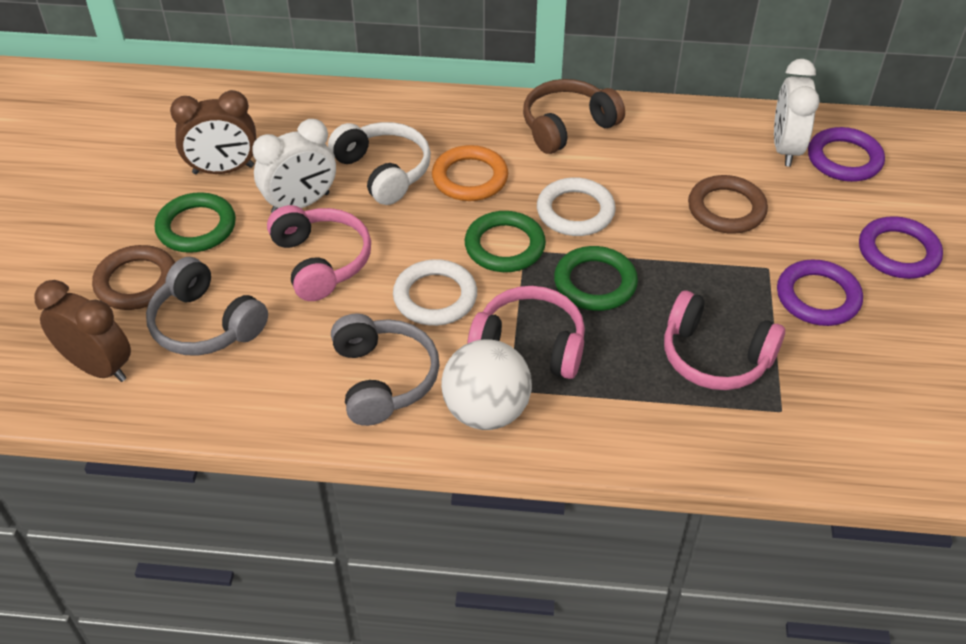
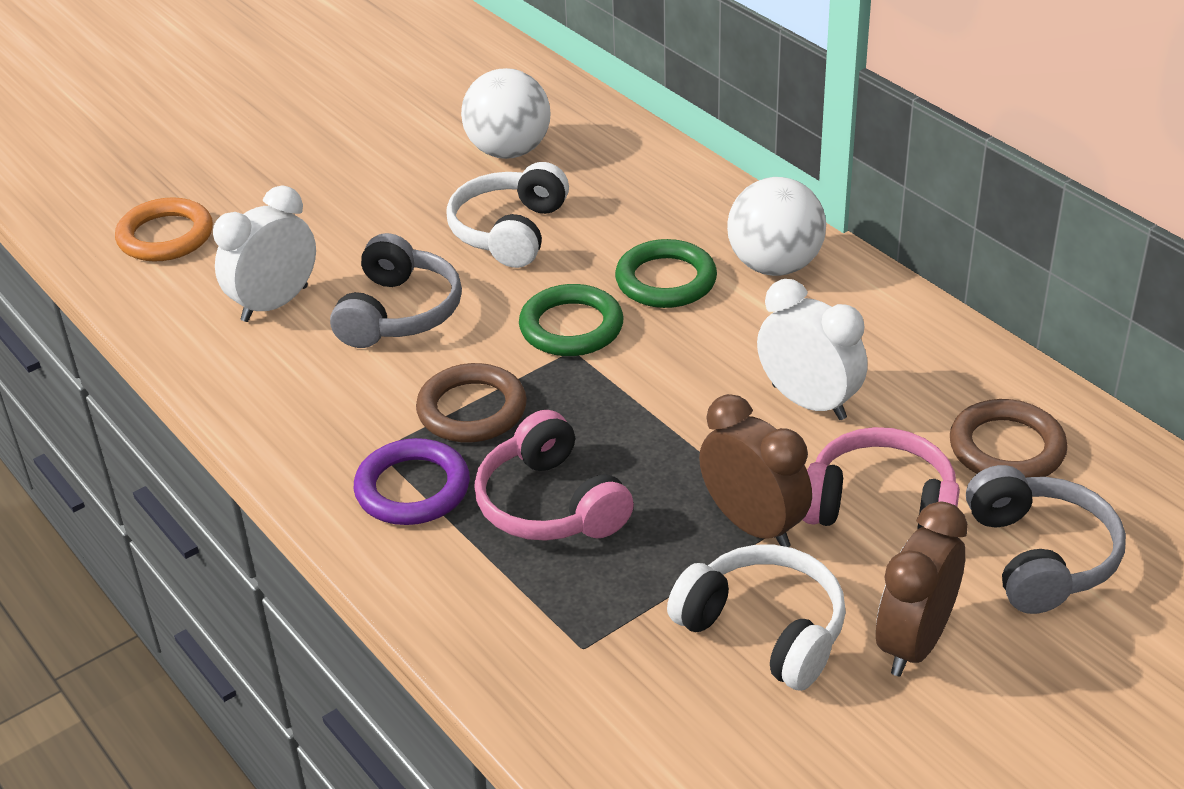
brown headphones: [523,79,625,154] = 1 -> none = 0
green ring: [155,192,236,253] [465,211,546,272] [554,246,638,311] = 3 -> [519,284,624,356] [615,239,717,308] = 2
pink headphones: [267,205,371,301] [467,286,585,379] [664,290,785,390] = 3 -> [474,410,634,541] [803,427,960,529] = 2
purple ring: [777,260,863,326] [808,127,885,182] [859,216,943,279] = 3 -> [354,438,470,525] = 1
white ball: [441,339,532,430] = 1 -> [461,68,550,159] [727,177,826,276] = 2
white headphones: [328,122,431,205] = 1 -> [446,162,569,268] [667,545,846,691] = 2
white ring: [393,259,477,326] [537,177,616,236] = 2 -> none = 0

